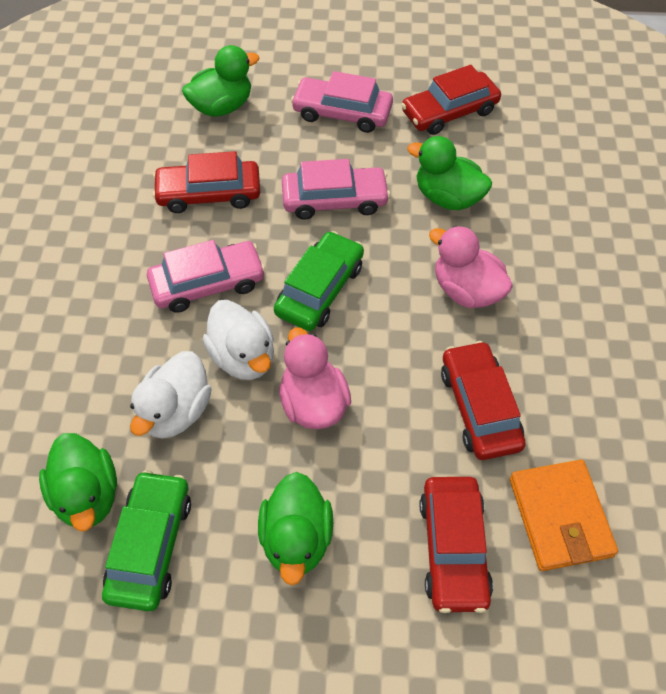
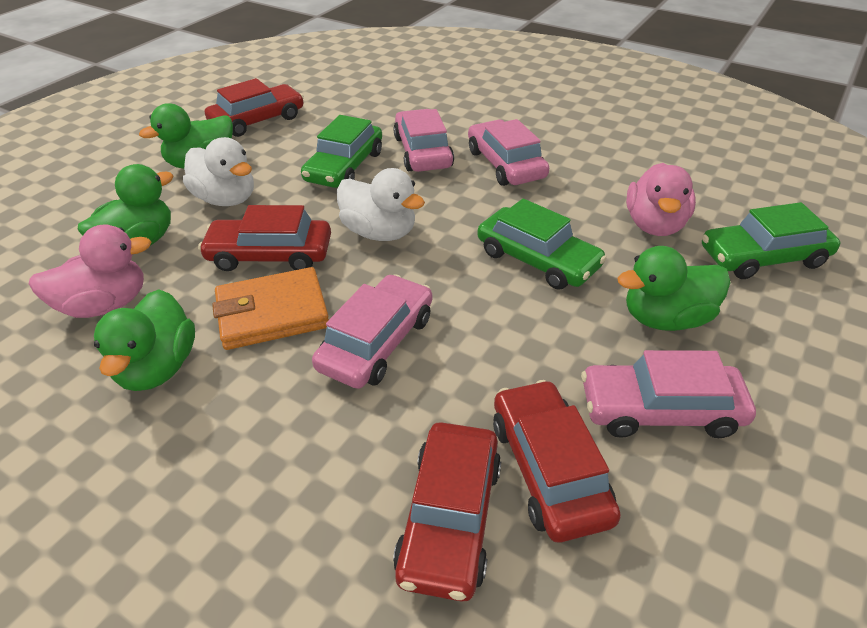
green car: [102,470,191,611] [274,231,364,331] = 2 -> [301,115,382,188] [477,199,607,290] [702,202,840,279] = 3
pink car: [147,240,265,313] [282,159,390,220] [291,71,393,133] = 3 -> [312,274,432,389] [393,109,454,172] [468,119,549,186] [581,350,756,438] = 4

